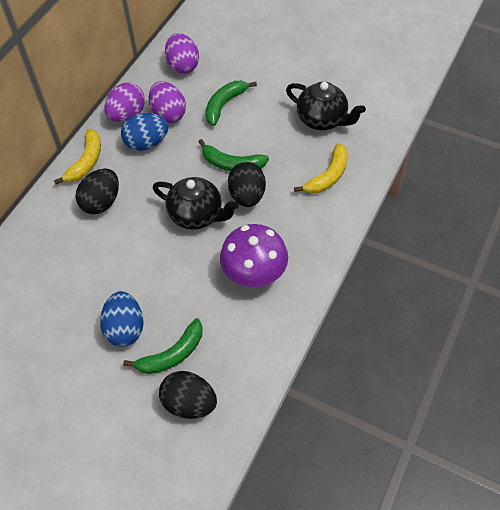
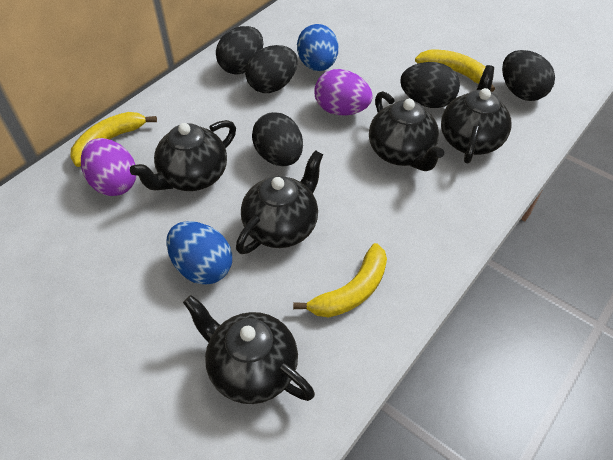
black egg: [76,168,119,214] [159,371,217,419] [228,162,266,207] = 3 -> [216,26,263,74] [245,45,298,93] [252,112,303,166] [400,62,460,108] [502,50,555,101] = 5
black teapot: [153,177,239,230] [286,82,366,130] = 2 -> [130,120,236,191] [183,295,315,404] [236,150,323,254] [369,91,444,171] [441,65,511,163] = 5
green banana: [123,318,203,374] [199,139,269,171] [205,81,257,126] = 3 -> none = 0
purple egg: [104,83,145,122] [149,81,186,123] [165,33,199,74] = 3 -> [81,138,136,196] [314,69,373,115] = 2
purple mushroom: [220,224,288,287] = 1 -> none = 0
yellow banana: [54,129,101,184] [294,143,348,194] = 2 -> [70,112,157,167] [293,243,387,317] [415,50,495,92] = 3

